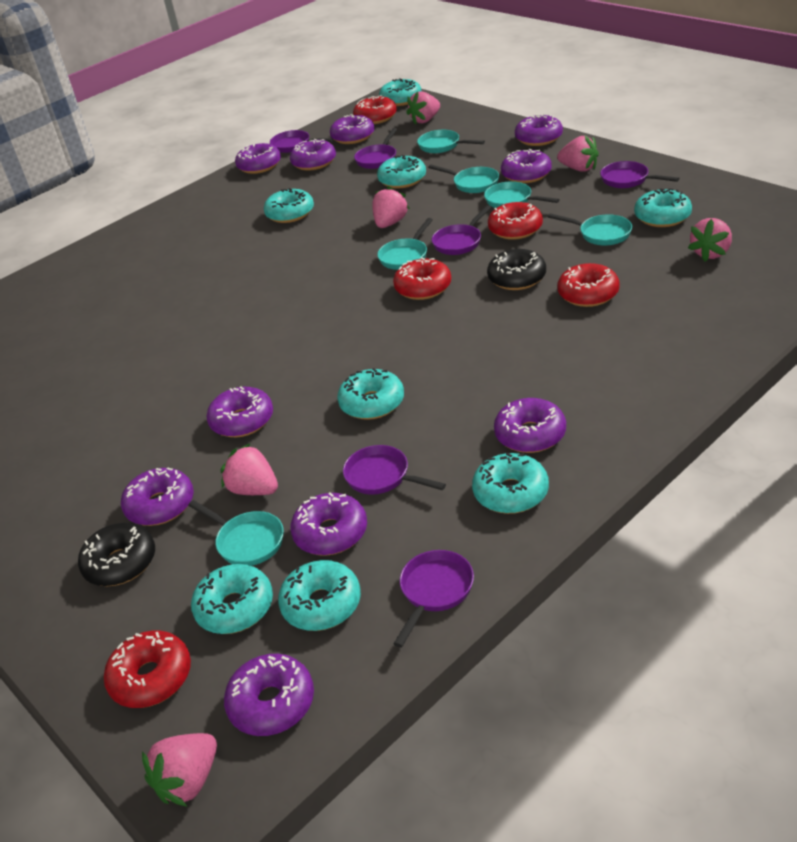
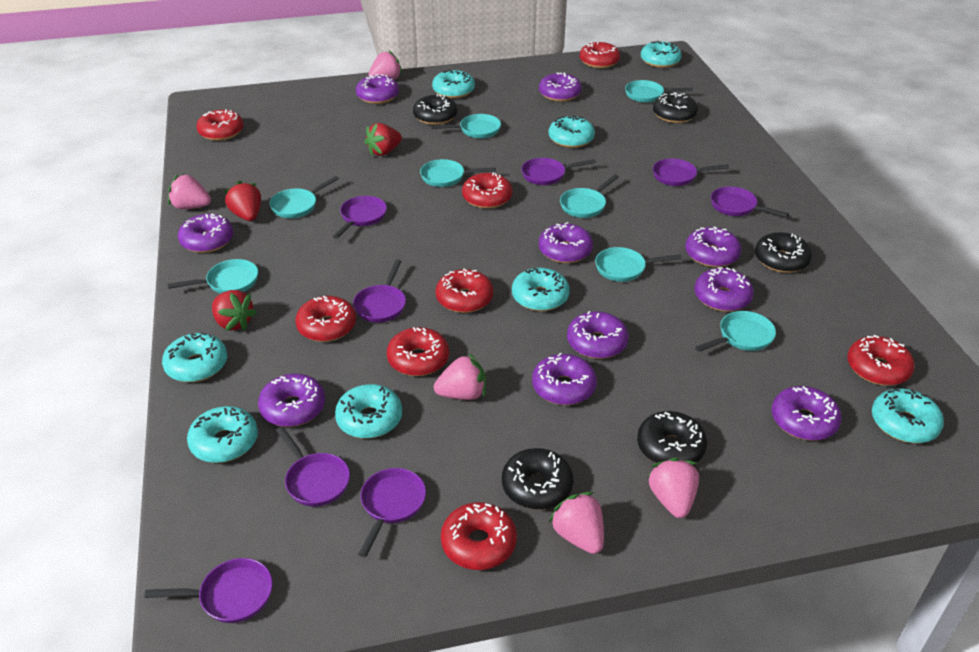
black donut: [78,523,155,586] [487,249,546,290] = 2 -> [413,94,457,125] [502,448,574,510] [637,411,707,463] [653,92,698,123] [755,232,812,273] = 5
pink strawberry: [142,733,217,807] [221,444,278,495] [372,186,410,228] [406,91,440,125] [557,136,599,172] [688,218,732,262] = 6 -> [168,174,211,209] [368,51,402,79] [434,353,486,400] [549,492,604,554] [648,458,699,518] = 5
purple pan: [270,130,333,153] [343,445,446,495] [354,128,397,169] [393,550,474,647] [432,205,491,255] [600,161,679,188] = 6 -> [144,558,273,623] [276,426,350,507] [333,196,387,239] [353,259,406,323] [358,468,426,557] [521,158,596,185] [653,158,729,186] [711,187,789,217] = 8
red donut: [104,630,191,708] [353,95,397,124] [393,258,451,300] [488,202,543,240] [557,263,620,307] = 5 -> [196,110,244,141] [295,296,356,342] [387,327,449,376] [436,269,493,313] [441,502,517,570] [462,172,512,209] [580,42,620,68] [847,335,915,386] = 8
red strawberry: none = 0 -> [212,290,257,331] [224,181,261,221] [365,123,402,156] = 3
turquoise pan: [188,500,284,566] [377,218,433,270] [417,130,485,153] [428,164,499,193] [484,181,560,208] [548,213,632,246] = 6 -> [168,259,258,294] [269,176,339,218] [420,159,496,187] [431,114,501,138] [560,174,619,218] [595,247,682,282] [625,80,693,103] [695,311,776,352] = 8

